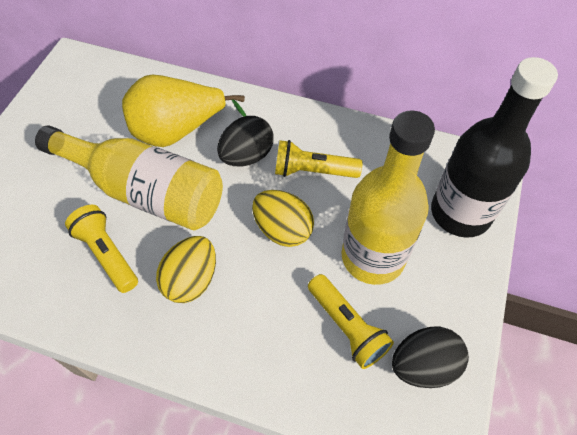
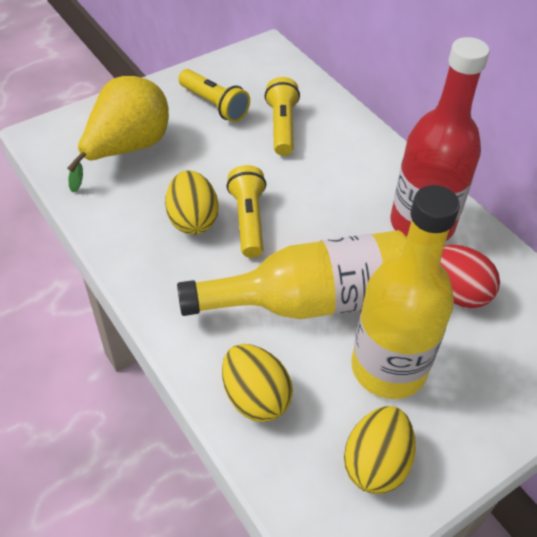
black bottle: [431,57,558,238] = 1 -> none = 0
black egg: [217,116,274,166] [392,327,469,388] = 2 -> none = 0
red bottle: none = 0 -> [390,37,490,241] = 1
red egg: none = 0 -> [440,245,500,309] = 1
yellow egg: [156,236,216,303] [252,190,314,247] = 2 -> [165,170,219,235] [222,344,293,422] [344,406,416,494] = 3

